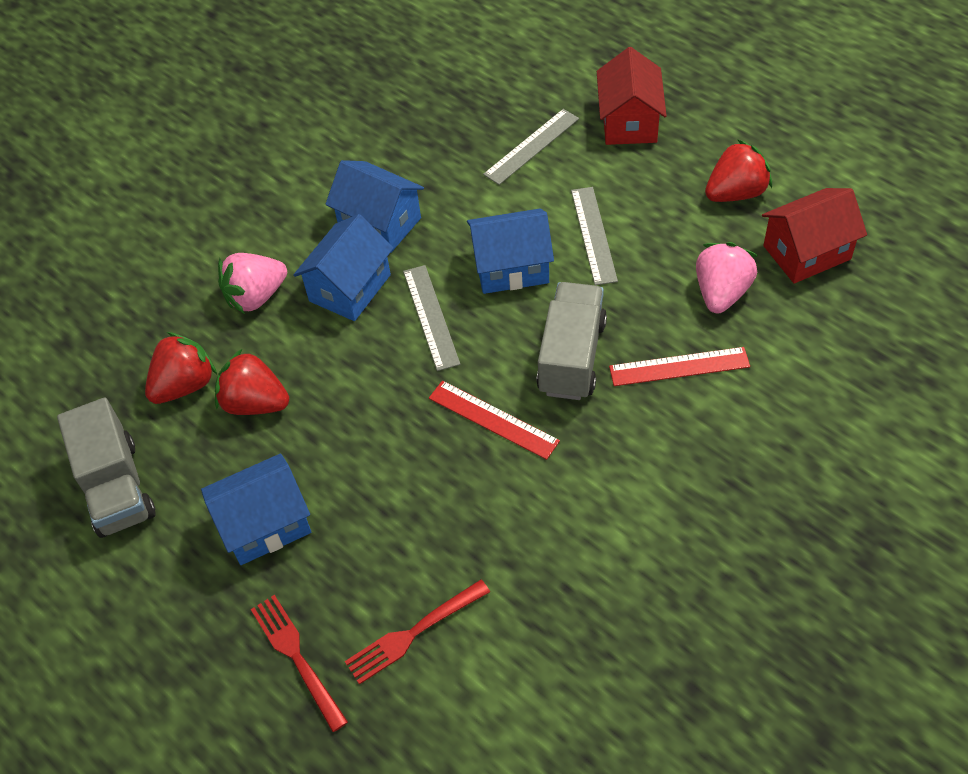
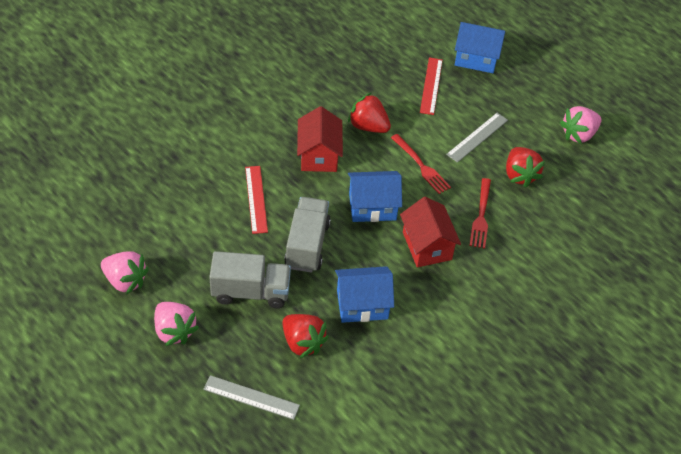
blue house: [201,454,311,565] [293,214,394,321] [325,160,424,253] [467,209,554,294] = 4 -> [335,266,394,323] [348,171,402,222] [455,22,505,73] = 3
grey ruler: [403,265,460,371] [483,109,579,185] [571,187,618,285] = 3 -> [203,375,300,420] [446,113,508,163] = 2
pink strawberry: [218,253,287,314] [696,242,757,313] = 2 -> [101,251,149,295] [154,302,199,346] [560,106,601,144] = 3

